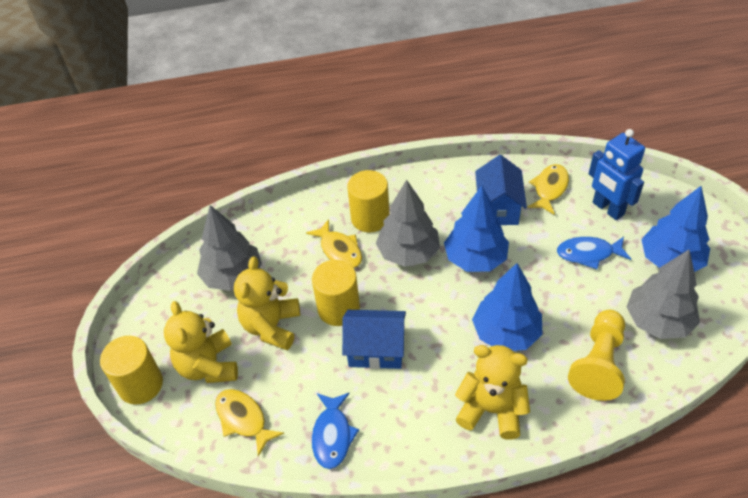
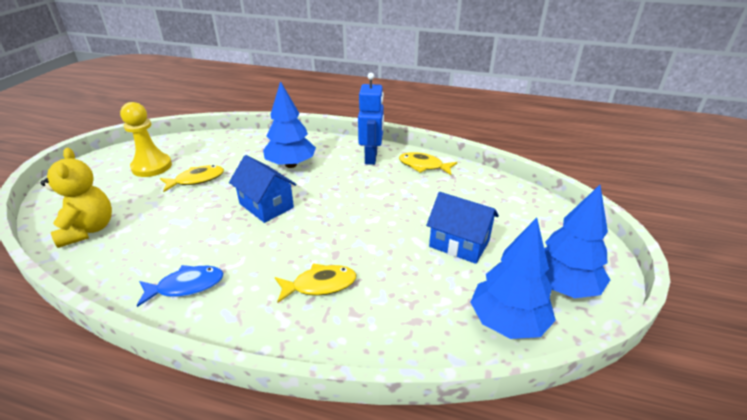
blue fish: [312,393,359,469] [557,237,631,269] = 2 -> [137,265,224,307] = 1
grey tree: [197,205,262,291] [376,180,440,267] [627,250,700,339] = 3 -> none = 0
yellow cylinder: [100,336,163,405] [312,260,360,326] [347,170,389,232] = 3 -> none = 0
yellow teddy bear: [164,301,238,383] [234,256,300,350] [455,345,530,440] = 3 -> [41,148,112,248] = 1

